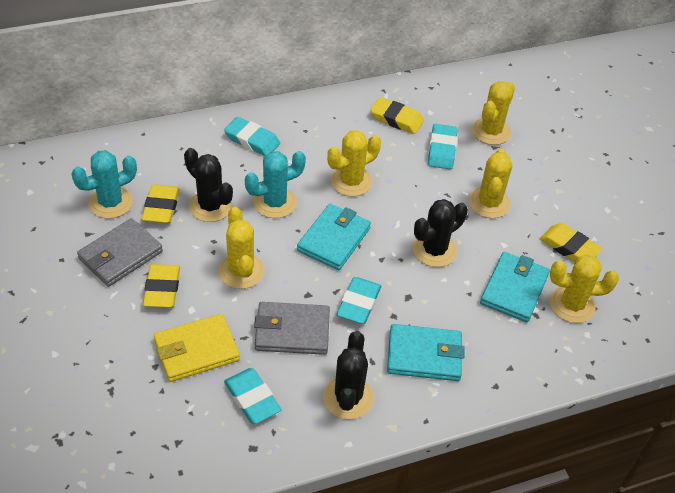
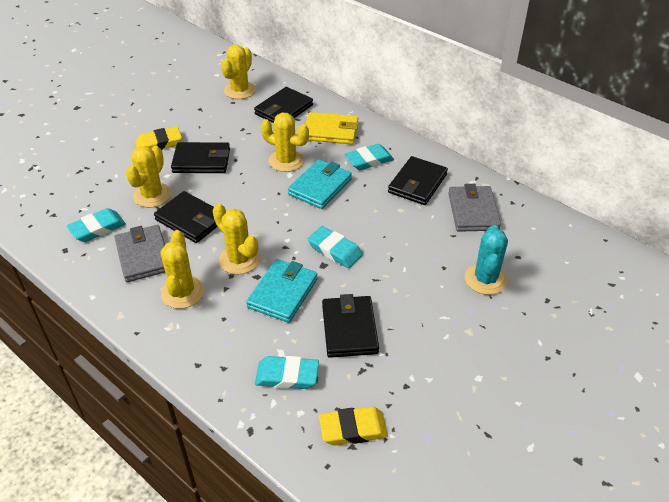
black cactus: [184,148,233,222] [323,331,373,419] [413,199,468,267] = 3 -> none = 0
black wallet: none = 0 -> [154,191,218,243] [171,142,230,173] [254,87,313,123] [322,294,379,358] [388,156,448,205] = 5
turquoise cactus: [71,150,137,219] [245,151,306,218] = 2 -> [465,225,508,295] = 1
turquoise wallet: [297,204,371,270] [387,324,464,381] [480,252,550,322] = 3 -> [246,259,318,323] [288,159,352,209] = 2
yellow eraser: [142,184,180,223] [143,264,180,308] [370,97,424,134] [540,223,602,262] = 4 -> [135,126,182,150] [319,407,388,445] = 2

